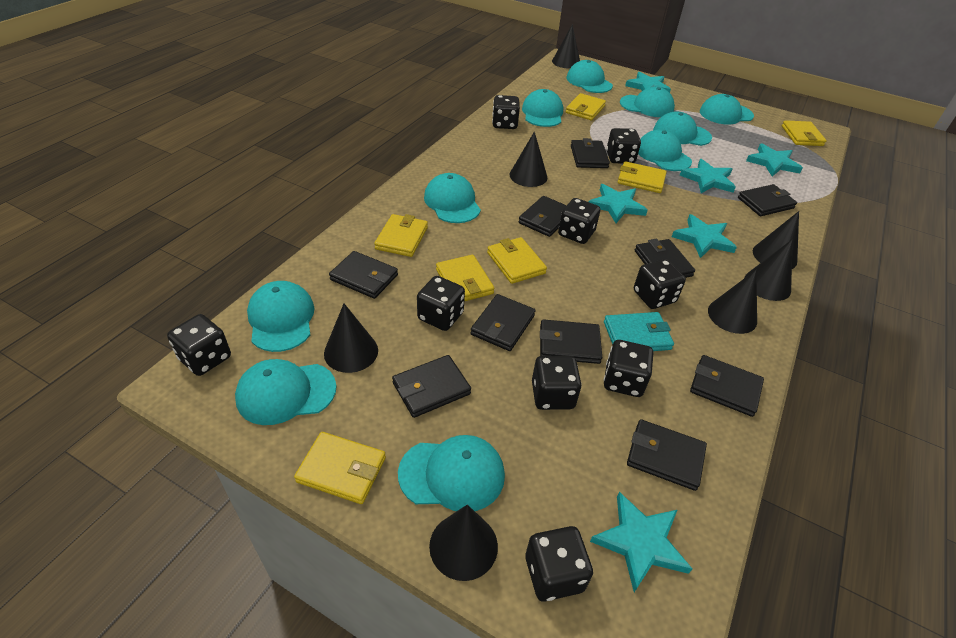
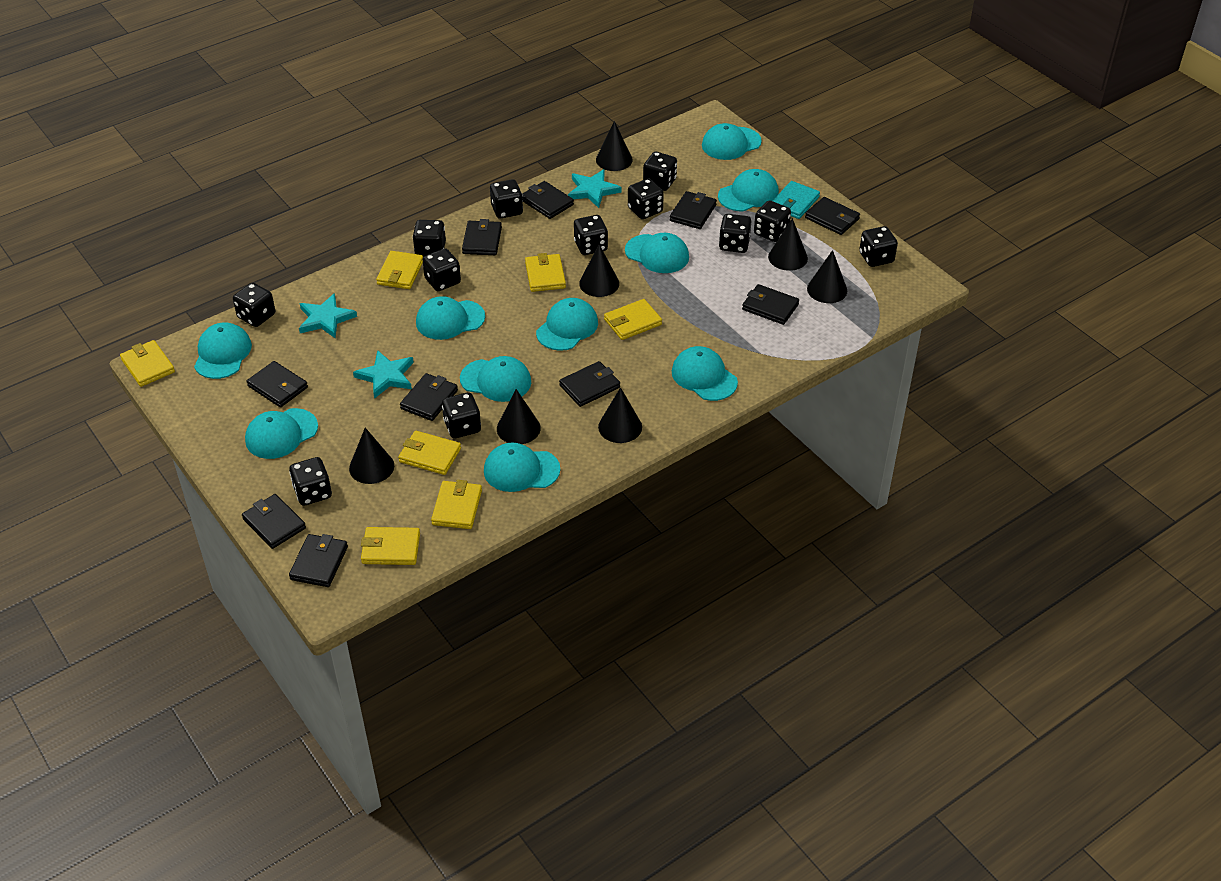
black dice: [167,314,231,376] [417,276,465,331] [492,95,520,129] [525,526,593,602] [532,356,582,410] [558,198,600,244] [604,340,653,397] [606,128,641,163] [634,259,686,309] = 9 -> [233,283,275,327] [289,457,332,506] [413,220,446,257] [422,248,461,291] [442,392,481,438] [490,179,523,219] [574,215,608,255] [628,179,664,219] [643,152,677,191] [719,214,751,253] [754,200,791,242] [859,226,898,267] = 12
turquoise star: [588,184,648,223] [590,492,692,592] [625,72,671,93] [672,214,737,258] [680,159,736,193] [746,143,803,177] = 6 -> [299,293,357,338] [353,350,414,399] [568,169,622,208] = 3

